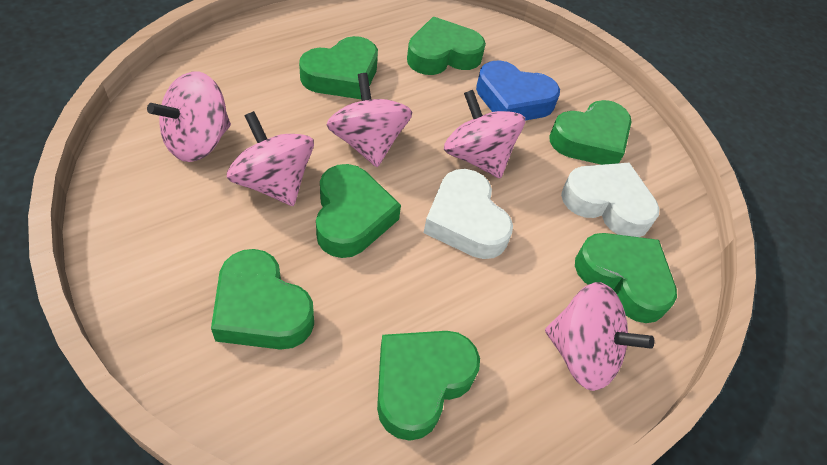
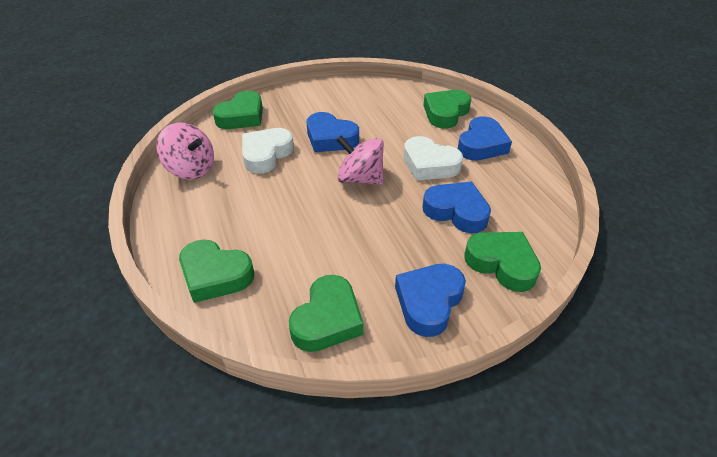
blue heart: [476,60,560,121] = 1 -> [307,112,359,152] [395,264,466,337] [422,182,491,233] [458,116,512,161] = 4
green heart: [211,249,314,350] [299,36,378,99] [316,164,401,258] [377,331,480,441] [407,17,486,75] [549,100,632,165] [575,233,677,323] = 7 -> [179,240,254,303] [212,91,263,129] [289,275,363,352] [423,90,471,129] [464,232,541,292] = 5
pink spinning top: [147,71,231,162] [227,111,314,206] [327,73,412,167] [444,90,525,178] [545,282,654,391] = 5 -> [156,123,214,180] [337,136,384,185] = 2

